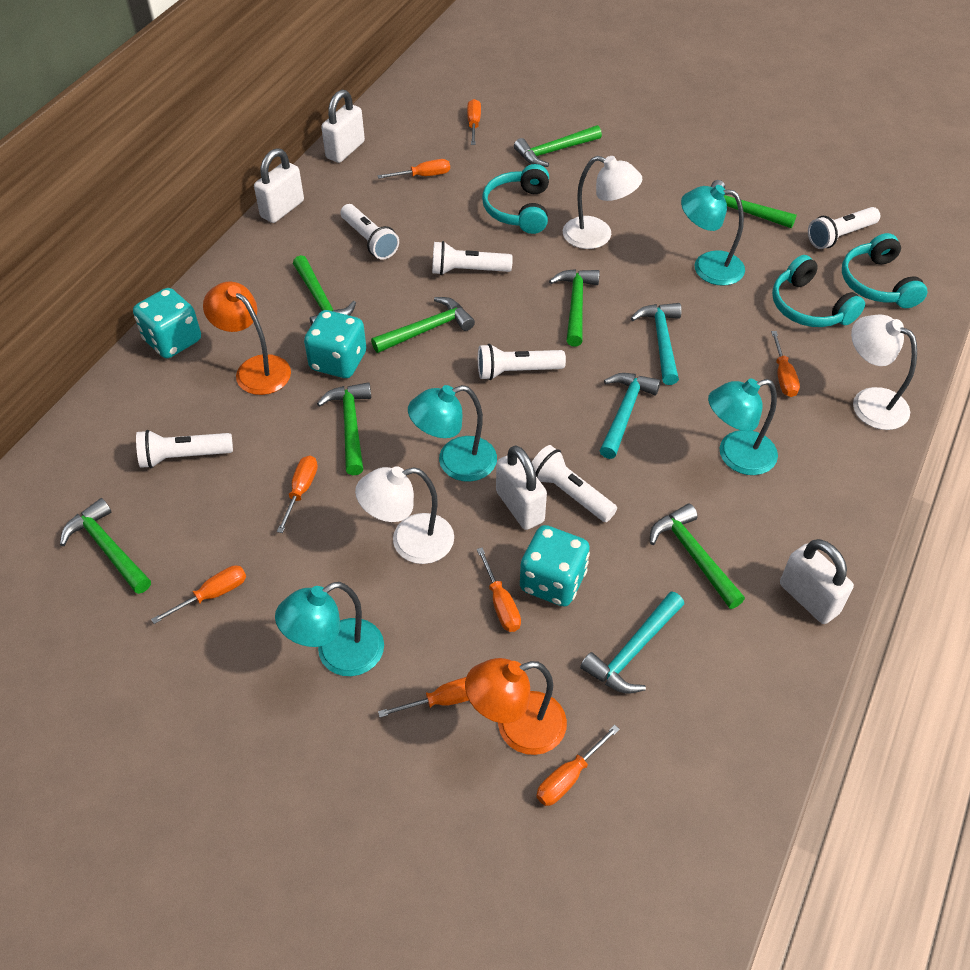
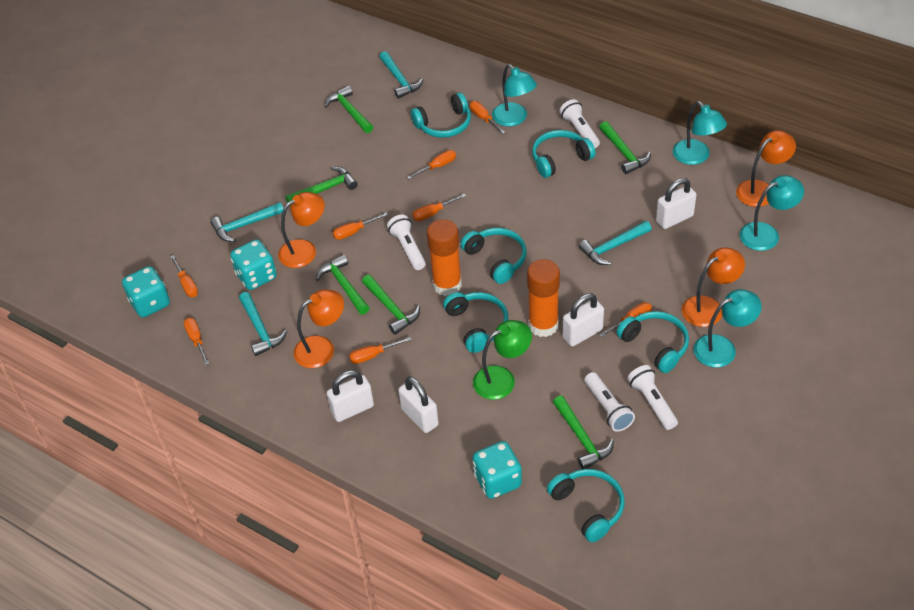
green hammer: [60,498,151,594] [293,255,356,325] [317,382,371,475] [371,297,475,353] [514,125,602,167] [549,269,600,347] [650,504,745,609] [711,180,797,228] = 8 -> [285,167,358,206] [316,254,370,314] [325,85,373,133] [362,275,420,335] [553,396,614,469] [599,121,651,174] = 6
green lamp: none = 0 -> [473,320,532,400] = 1
orange glue stick: none = 0 -> [427,219,462,296] [527,259,560,337] = 2
orange lamp: [203,282,291,395] [465,658,567,755] = 2 -> [278,192,325,268] [293,290,344,368] [682,247,745,327] [736,130,796,207] = 4
turquoise hammer: [580,591,684,694] [600,373,661,459] [630,303,682,385] = 3 -> [210,202,284,242] [239,292,287,356] [379,51,423,99] [579,221,652,265] = 4
turquoise headphones: [482,164,549,234] [772,255,865,327] [842,233,927,308] = 3 -> [411,92,471,138] [443,292,508,353] [461,228,526,284] [532,130,595,178] [547,469,624,542] [617,311,689,373] = 6
white flashlight: [136,430,233,468] [341,204,399,260] [432,241,513,275] [478,344,566,380] [532,445,617,522] [808,207,880,249] = 6 -> [387,215,426,270] [560,99,600,148] [584,372,635,432] [627,365,678,430] = 4
white lamp: [355,466,454,564] [562,156,642,249] [851,315,917,430] = 3 -> none = 0

